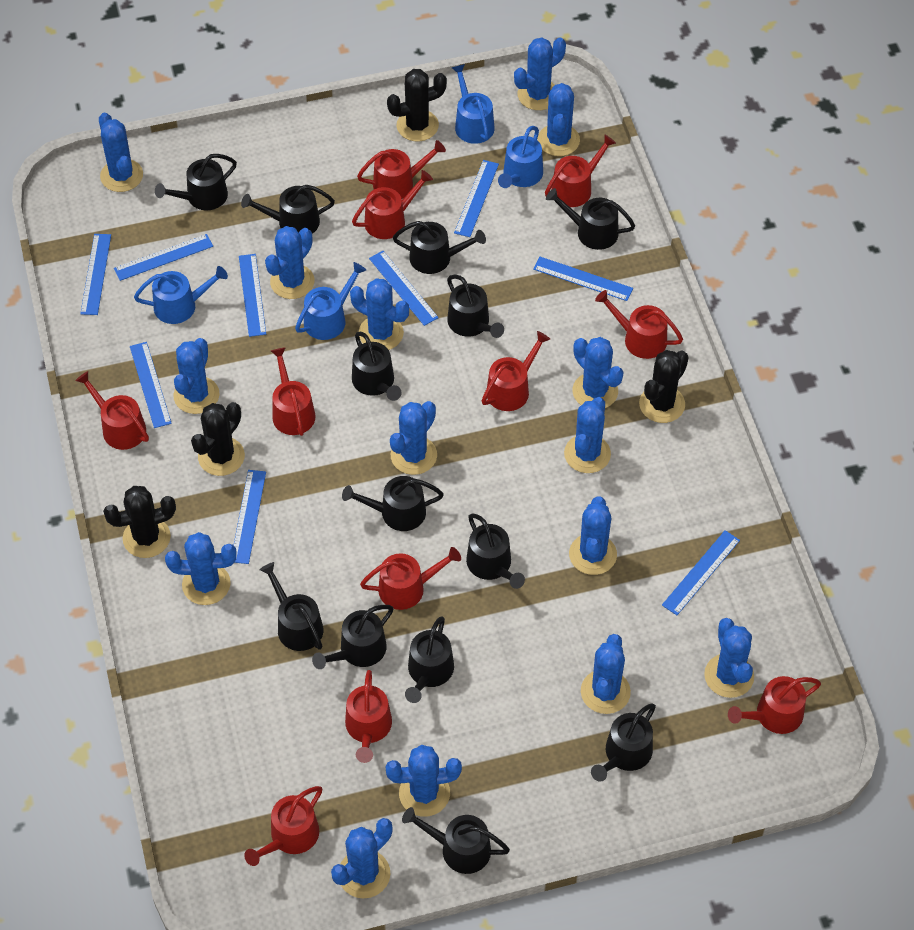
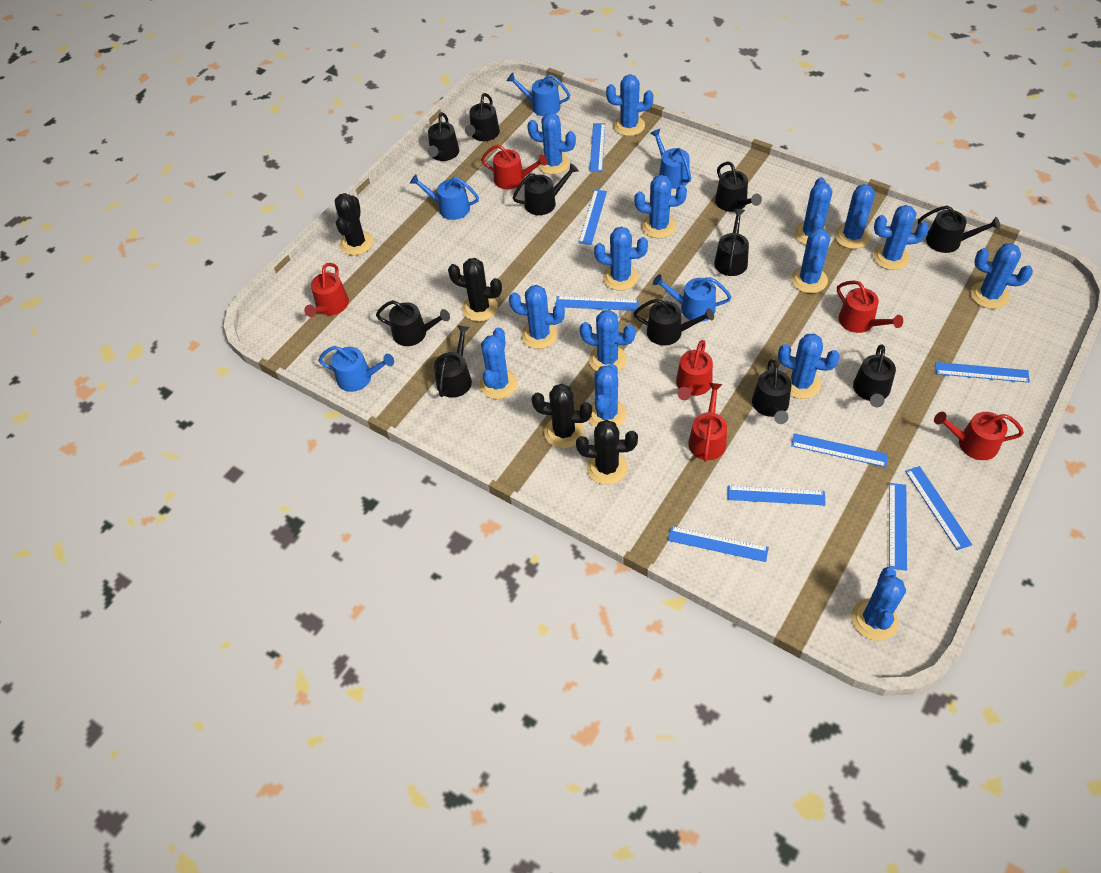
black watering can: [155,154,237,210] [241,185,335,234] [260,562,323,651] [312,605,394,669] [342,476,444,531] [352,332,402,401] [393,221,486,274] [402,807,510,874] [405,616,454,703] [447,275,504,338] [466,513,525,589] [546,188,635,250] [591,703,656,782] = 13 -> [376,300,450,346] [428,112,459,161] [434,325,472,398] [465,93,500,141] [512,163,579,215] [634,299,714,346] [714,209,749,276] [715,161,762,212] [752,359,792,424] [853,344,896,407] [918,205,1000,253] = 11
blue watering can: [134,266,228,324] [295,262,366,340] [452,64,495,144] [498,126,543,188] = 4 -> [318,346,394,392] [410,174,479,220] [507,73,570,116] [650,129,691,189] [653,274,731,322] = 5
red watering can: [75,371,149,450] [244,786,322,866] [271,347,316,436] [345,670,392,763] [352,170,433,239] [357,140,446,199] [360,547,461,610] [481,331,550,411] [545,135,616,207] [595,290,683,359] [728,676,821,734] = 11 -> [304,263,349,317] [481,144,547,189] [676,340,713,400] [688,383,727,462] [837,280,903,333] [934,412,1024,460] = 6

